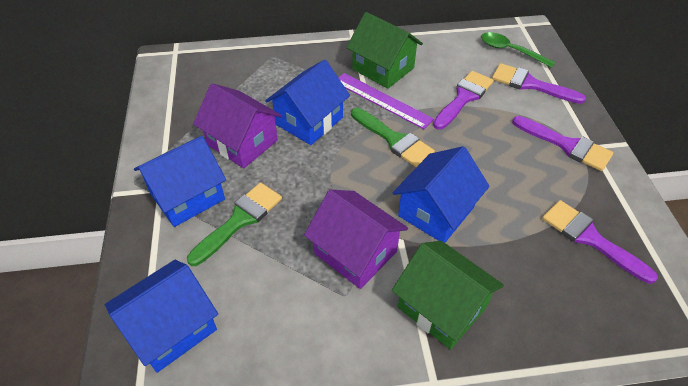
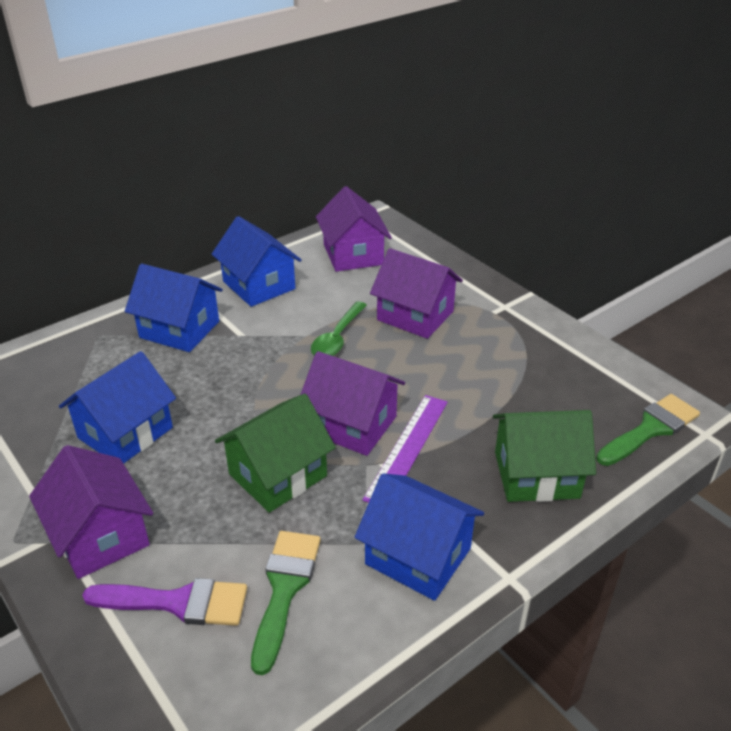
purple brush: [433,71,494,130] [492,63,586,104] [512,116,613,171] [542,200,658,284] = 4 -> [82,578,247,626] = 1
purple house: [193,83,282,168] [304,190,408,289] = 2 -> [29,445,153,579] [300,351,405,456] [316,186,392,272] [370,248,463,339] = 4

